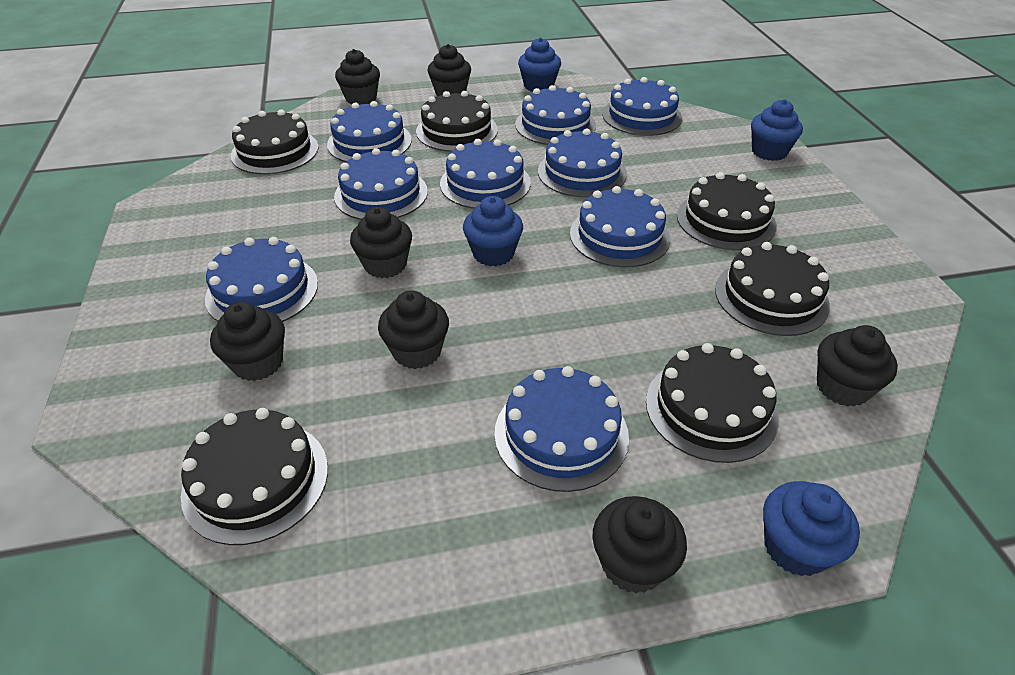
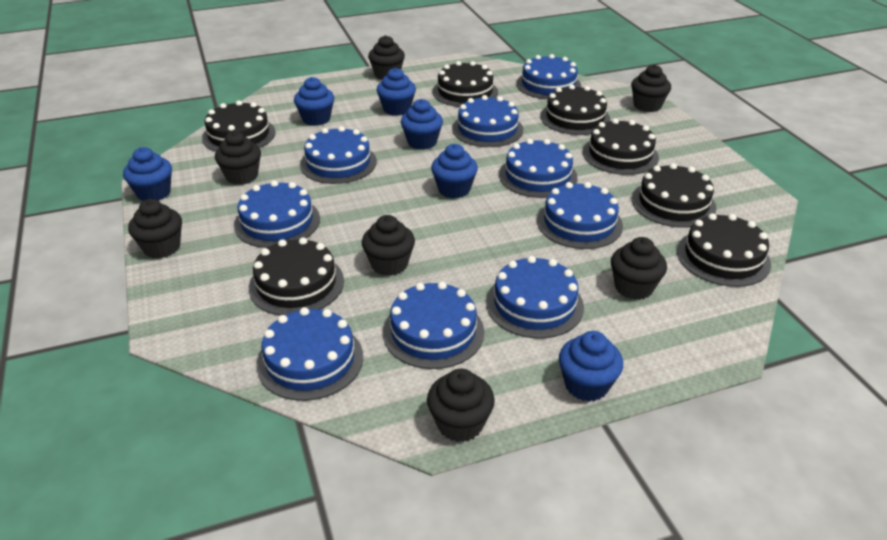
black cake: [181,408,328,545] [231,109,318,174] [416,91,498,152] [646,343,779,463] [677,172,777,250] [715,242,830,336] = 6 -> [202,101,276,152] [249,237,344,316] [433,61,498,107] [541,85,611,135] [583,119,659,175] [632,163,716,228] [677,213,771,287] = 7
blue cupcake: [463,196,523,266] [518,37,561,92] [751,99,803,161] [763,481,860,576] = 4 -> [123,147,172,201] [294,77,334,126] [377,68,416,116] [401,99,443,150] [431,144,478,198] [559,331,623,402] = 6

